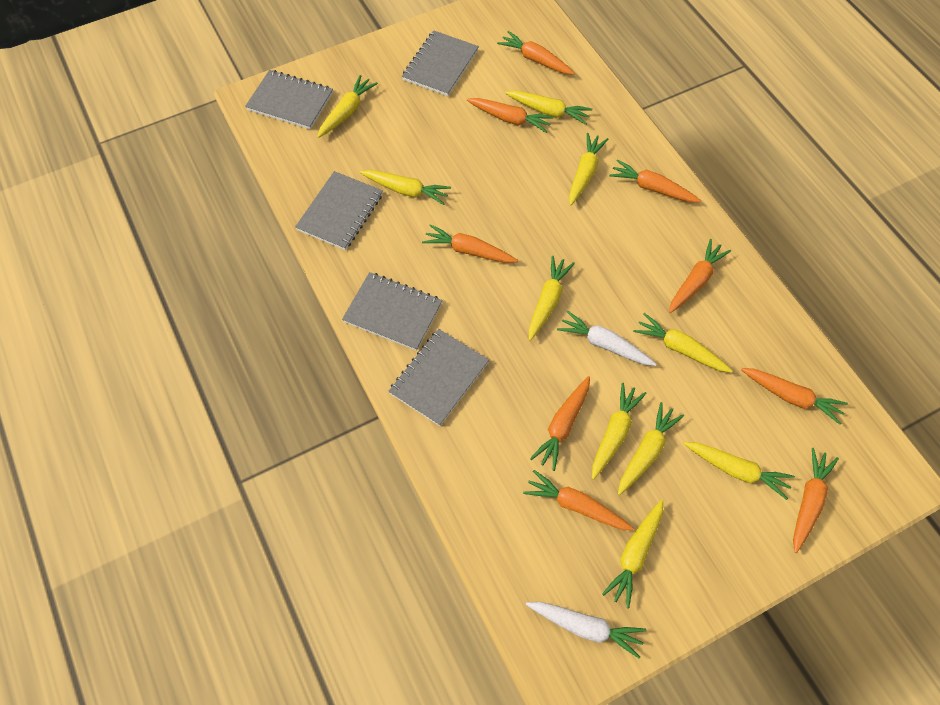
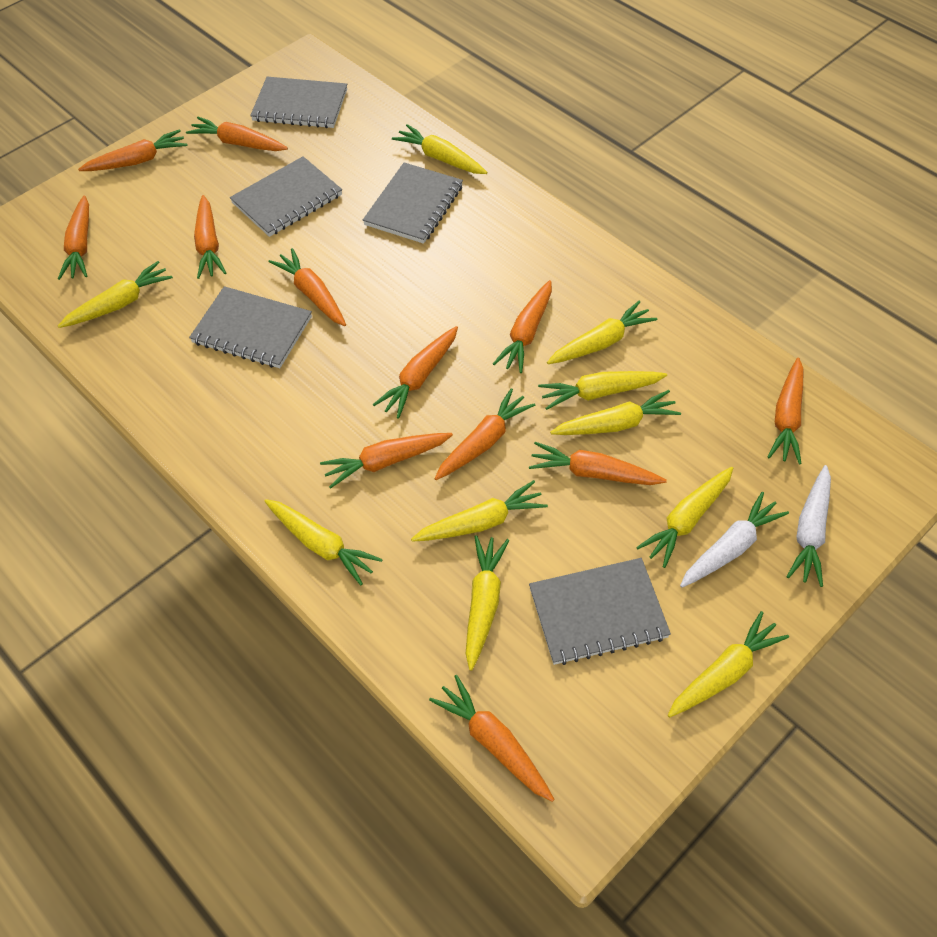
orange carrot: [422,224,518,263] [467,98,554,133] [497,31,575,75] [523,470,634,530] [530,376,590,471] [609,159,701,202] [669,239,731,313] [741,368,848,425] [793,448,839,553] = 9 -> [58,195,89,280] [78,129,188,171] [186,117,288,151] [194,195,226,279] [269,248,346,326] [320,433,453,489] [373,326,458,419] [429,675,554,802] [434,388,535,480] [493,280,552,373] [529,442,667,485] [768,358,804,464] = 12

